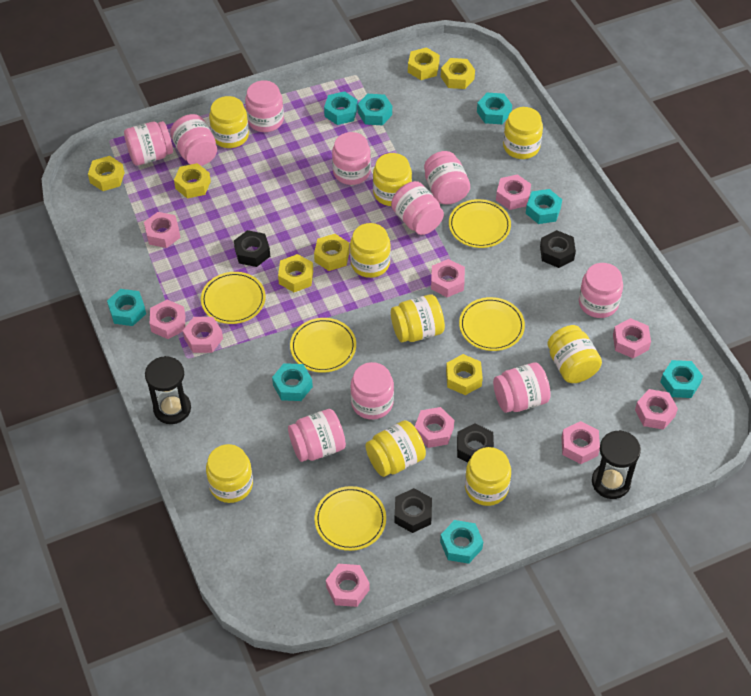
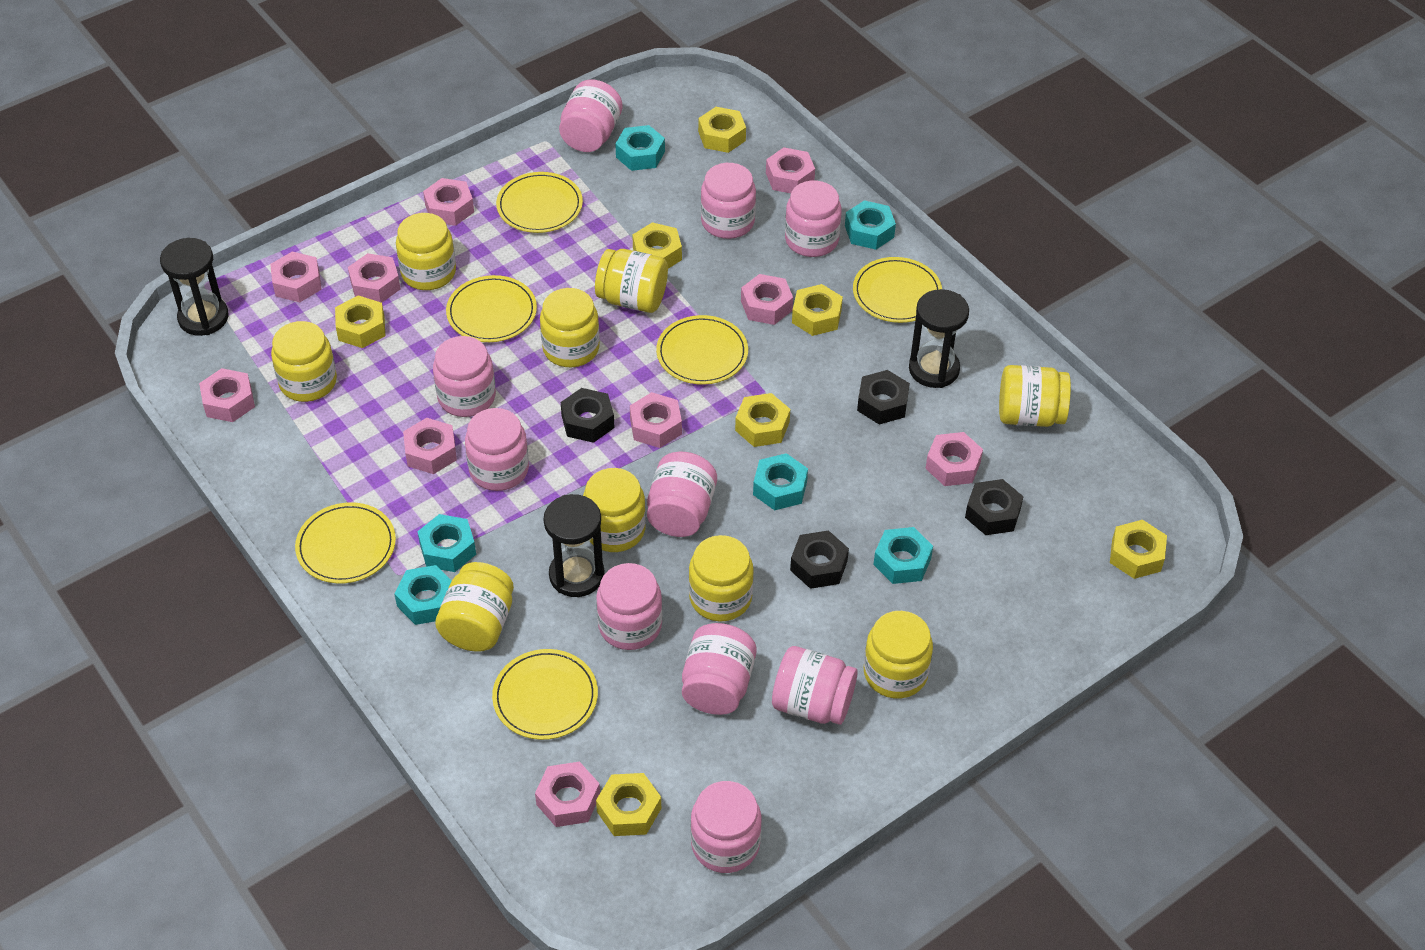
black hourglass: [145,356,191,424] [592,430,641,499] = 2 -> [160,238,229,336] [543,494,604,597] [909,289,969,388] = 3
turquoise nut: [107,289,146,326] [272,363,313,401] [324,91,358,125] [358,94,392,125] [440,520,483,564] [477,93,512,124] [526,189,562,224] [661,360,703,398] = 8 -> [394,565,452,625] [417,514,476,572] [615,125,665,171] [753,453,808,510] [845,200,896,250] [873,527,933,584] = 6
yellow plate: [201,272,266,324] [290,318,356,373] [314,486,386,551] [449,199,511,248] [459,297,525,351] = 5 -> [295,502,396,583] [446,275,537,342] [492,649,598,740] [496,172,583,233] [656,315,748,385] [853,257,942,323] = 6

